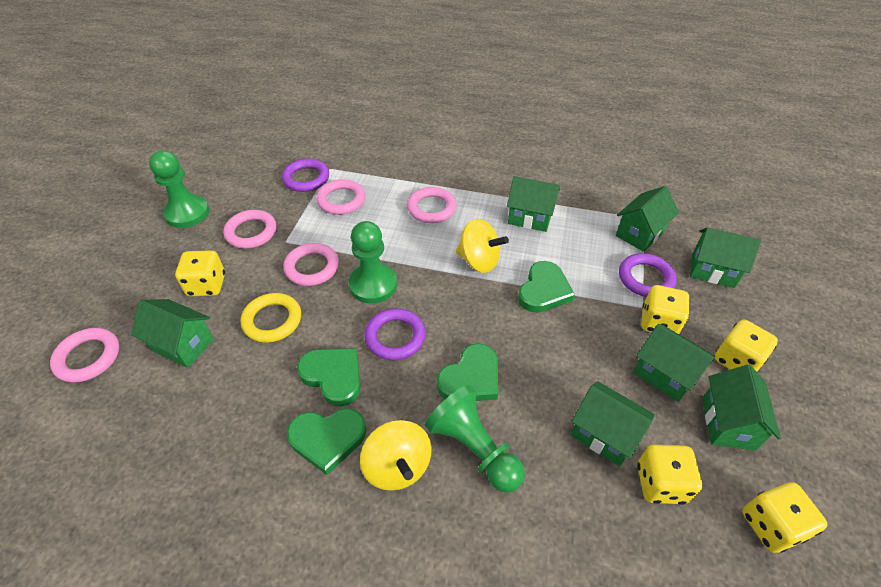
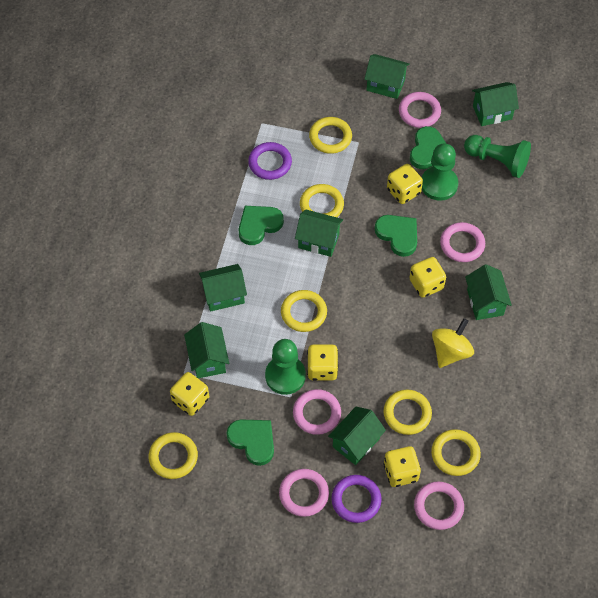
purple ring: [282,159,329,192] [365,308,426,360] [619,253,677,297] = 3 -> [248,142,292,180] [331,475,382,523] = 2
yellow ring: [240,293,301,343] = 1 -> [149,432,198,479] [281,290,327,332] [300,184,344,217] [309,117,352,154] [384,390,432,435] [431,429,481,476] = 6
yellow spinning top: [360,420,432,491] [456,219,509,273] = 2 -> [432,318,474,368] = 1

